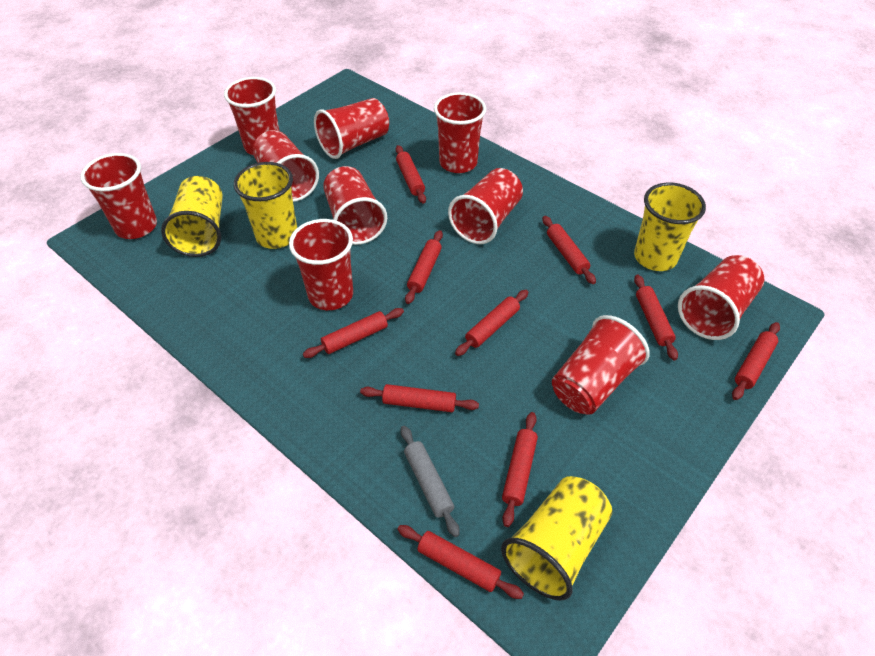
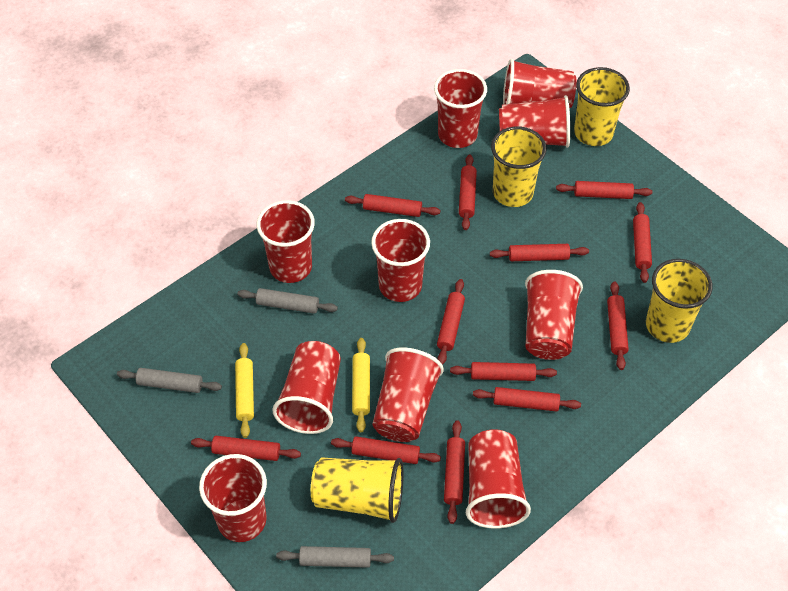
grey rolling pin: [401,426,459,537] = 1 -> [117,368,222,393] [237,288,338,314] [276,546,394,568] = 3
red rolling pin: [303,308,404,358] [360,384,479,412] [396,145,426,204] [397,525,524,599] [405,230,443,304] [455,290,528,356] [502,412,538,527] [542,216,596,284] [634,274,678,360] [732,322,780,400] = 10 -> [191,436,301,461] [331,436,441,464] [345,194,440,217] [437,279,465,365] [444,420,465,524] [450,362,557,381] [459,154,477,230] [473,387,581,412] [490,244,589,261] [556,181,652,199] [607,281,629,370] [633,202,652,283] = 12
yellow rolling pin: none = 0 -> [235,343,254,438] [352,338,370,432] = 2

